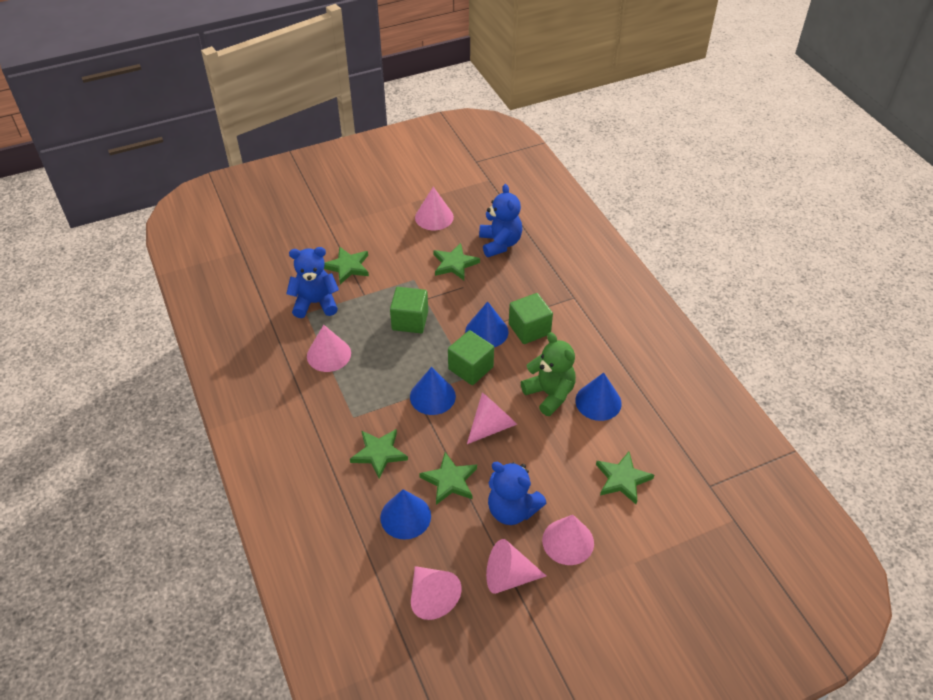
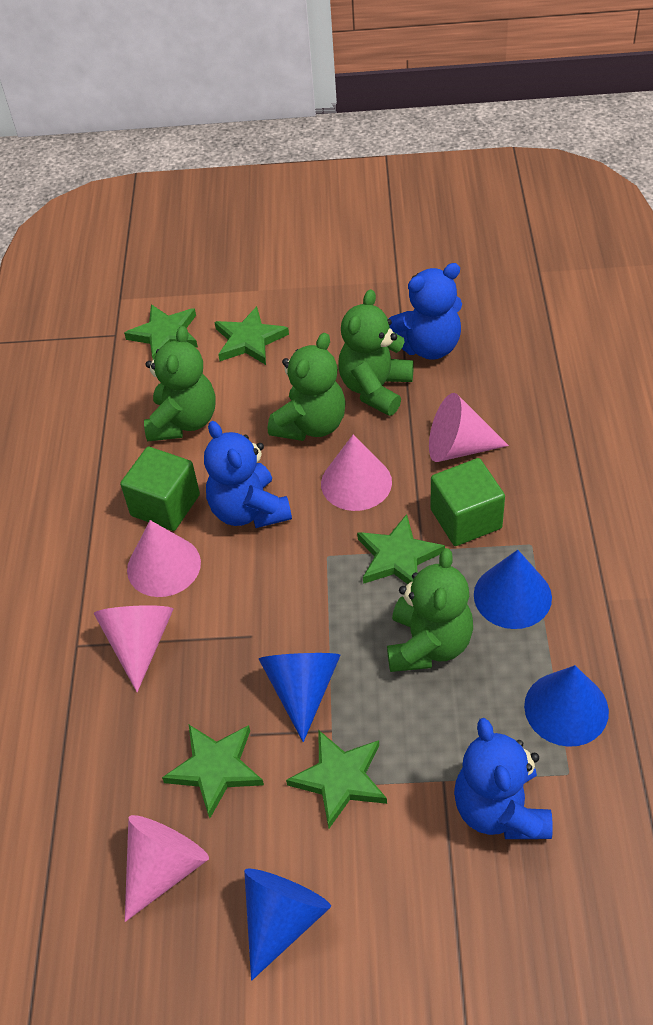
green cube: [390,287,428,333] [448,330,494,385] [509,293,553,344] = 3 -> [120,447,200,531] [431,458,505,546] = 2
green teddy bear: [521,332,576,416] = 1 -> [144,326,216,441] [268,333,346,441] [338,289,414,416] [387,548,473,672] = 4
pink cone: [307,325,351,372] [411,566,462,620] [415,187,454,230] [467,393,517,444] [486,539,546,594] [542,515,594,565] = 6 -> [94,605,173,692] [125,815,209,922] [127,520,201,597] [321,435,392,511] [429,393,509,462] = 5

